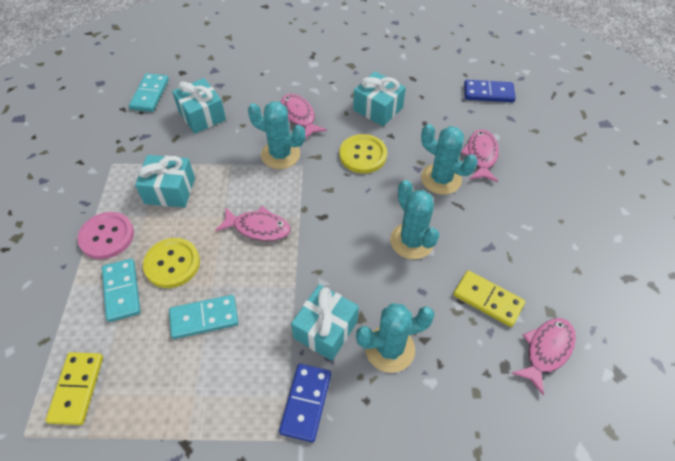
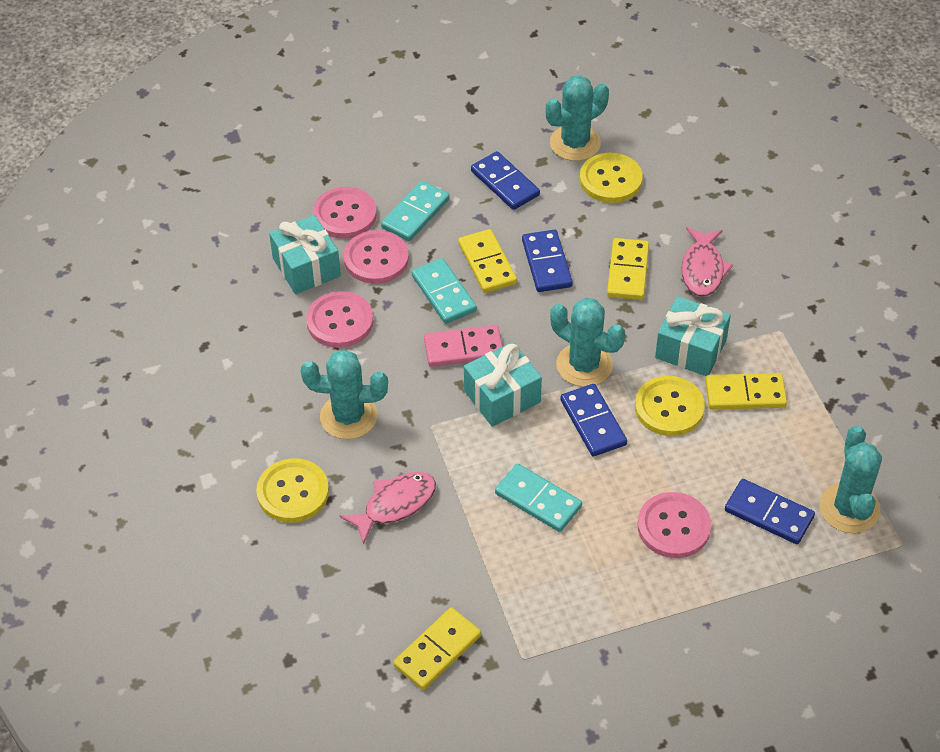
blue domino: [279,364,331,442] [464,80,516,102] = 2 -> [471,151,540,210] [522,230,573,292] [560,384,627,456] [725,479,815,544] = 4
pink button: [77,212,134,259] = 1 -> [306,291,373,348] [313,187,377,239] [344,230,409,284] [638,492,711,558] = 4
pink domino: none = 0 -> [424,325,503,367] = 1
pink fish: [215,206,291,241] [281,94,327,139] [461,129,499,182] [511,318,576,396] = 4 -> [339,472,436,545] [681,227,733,297] = 2
turquoise gift: [135,155,195,208] [172,78,226,134] [291,284,359,361] [353,71,406,126] = 4 -> [269,215,341,294] [464,342,542,427] [655,296,731,376] = 3
yellow button: [143,238,200,288] [340,134,387,173] = 2 -> [256,458,329,523] [580,153,642,203] [635,376,705,436] = 3
yellow domino: [46,352,103,425] [453,270,525,327] = 2 -> [393,607,481,690] [458,229,517,293] [607,238,649,300] [705,373,787,410] = 4

